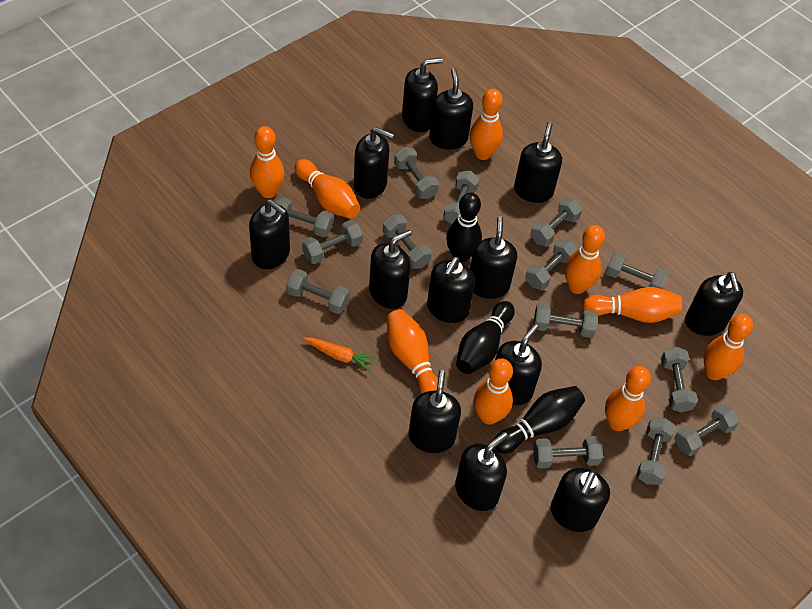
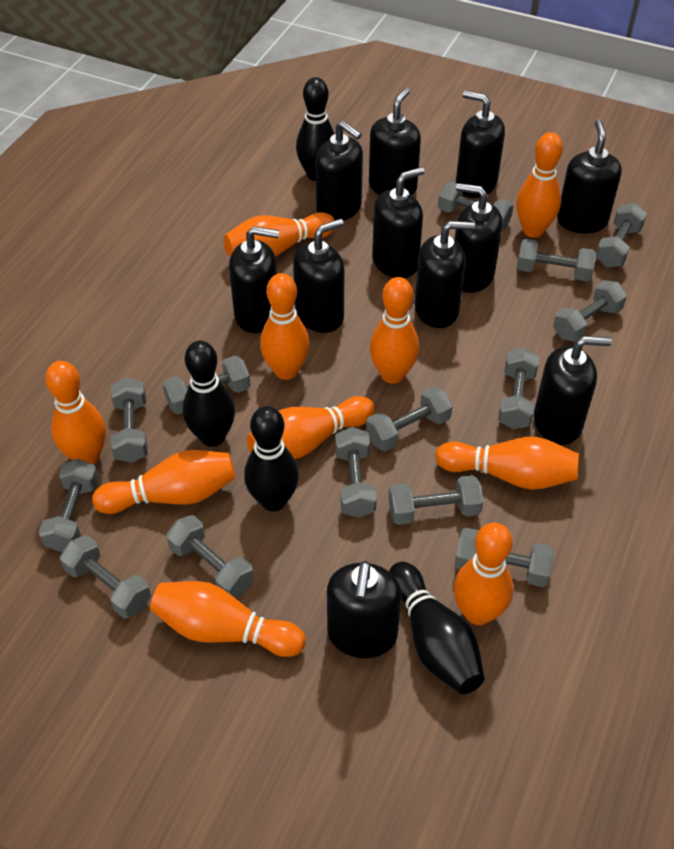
black bowling pin: [446,193,482,263] [456,301,515,374] [495,386,585,454] = 3 -> [183,341,235,447] [244,406,299,512] [296,77,335,181] [389,562,485,694] = 4
black soap dispenser: [249,199,290,269] [354,127,394,199] [369,230,412,309] [402,58,443,132] [409,370,461,453] [427,257,475,323] [429,68,473,149] [455,432,508,511] [470,216,517,299] [495,324,542,405] [514,122,562,203] [551,468,610,532] [685,272,743,336] = 13 -> [229,226,279,333] [293,219,344,333] [315,121,363,221] [327,561,402,658] [369,88,421,195] [372,167,425,278] [415,221,475,328] [455,183,503,293] [456,91,505,198] [534,336,612,445] [557,120,622,233] = 11
orange bowling pin: [250,126,285,198] [295,159,360,219] [386,309,438,394] [469,89,503,160] [474,358,513,425] [565,225,605,294] [582,287,682,323] [605,366,651,431] [703,314,753,380] = 9 -> [45,361,106,464] [92,450,236,514] [150,581,306,657] [223,212,334,256] [247,396,375,459] [260,273,310,380] [370,277,419,384] [435,437,579,490] [454,523,513,625] [516,132,563,238] = 10
orange carrot: [303,337,376,371] = 1 -> none = 0

